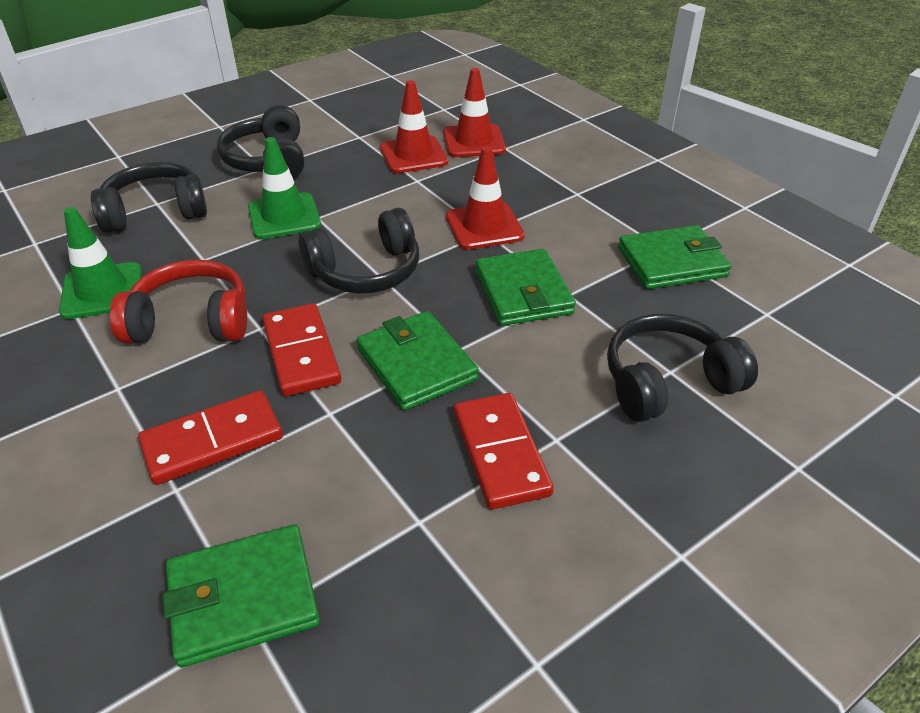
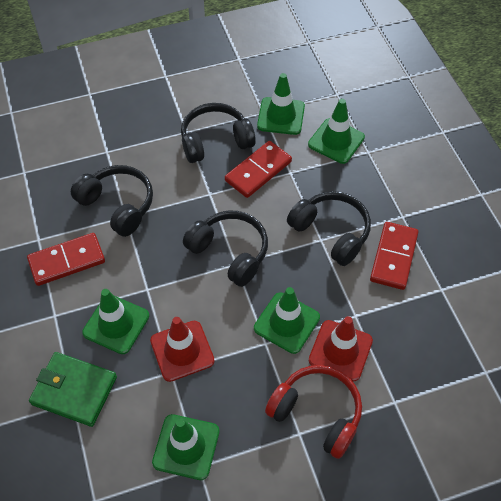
green traffic cone: [59,207,142,319] [248,137,321,239] = 2 -> [82,289,149,354] [152,414,219,480] [254,287,320,354] [257,73,305,135] [308,99,365,164] = 5
green wallet: [163,524,320,667] [357,311,479,411] [475,249,576,326] [618,225,732,289] = 4 -> [29,352,117,427] = 1
red traffic cone: [380,80,448,173] [443,68,506,157] [446,146,525,250] = 3 -> [150,317,215,382] [309,316,373,381] = 2

